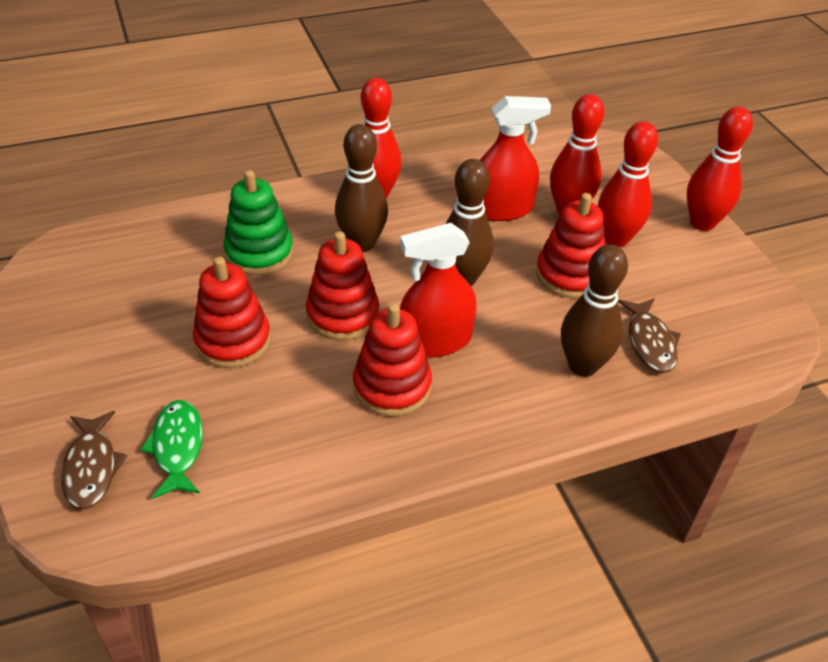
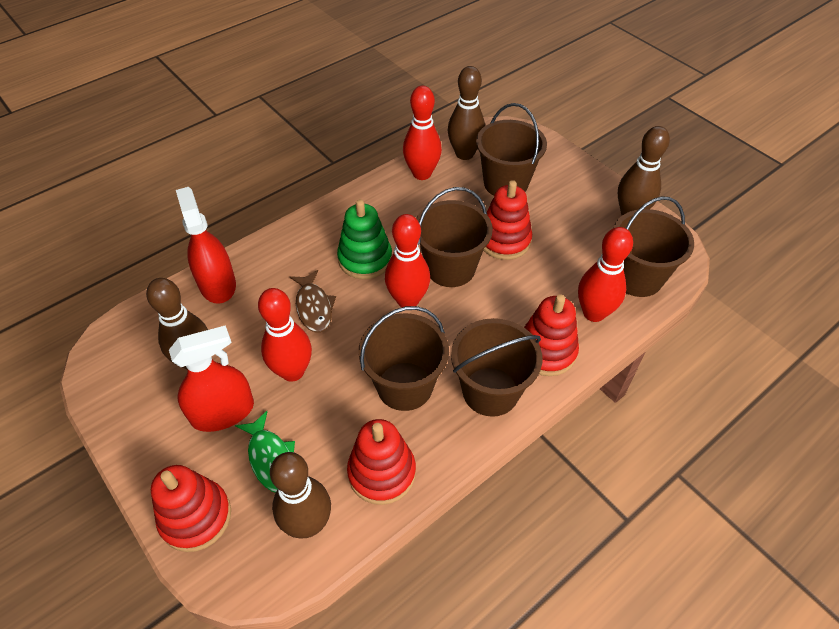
brown bowling pin: [335,124,388,252] [445,159,494,286] [561,244,628,377] = 3 -> [146,278,208,370] [270,452,331,538] [447,66,485,160] [618,126,670,215] = 4
brown bucket: none = 0 -> [358,306,449,411] [416,187,493,287] [451,318,542,417] [476,103,547,196] [614,196,694,297] = 5
brown fish: [61,411,127,510] [618,298,681,373] = 2 -> [290,270,336,332] = 1

